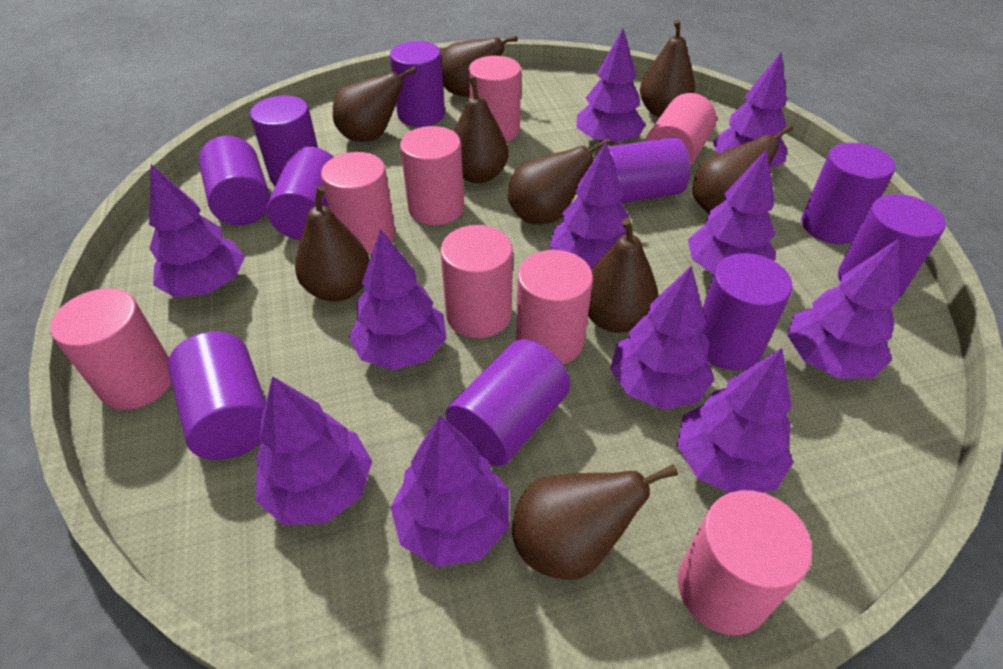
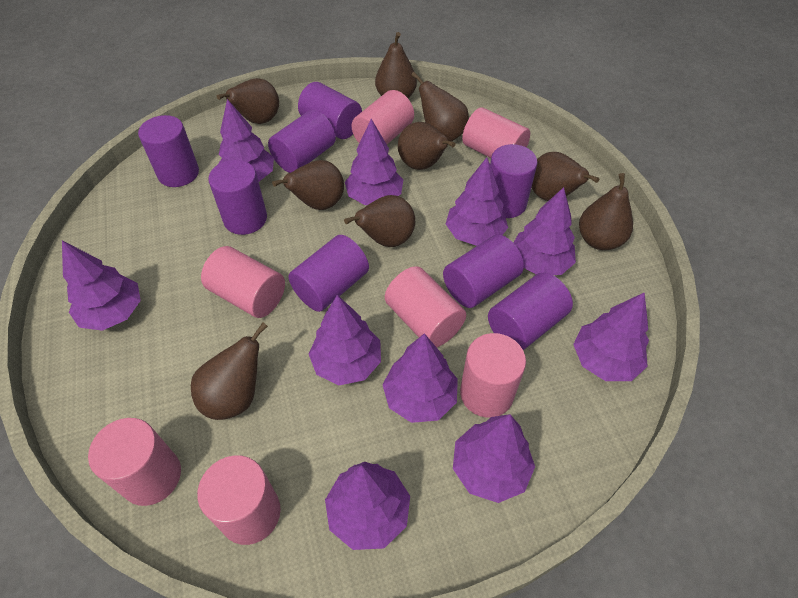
pink cylinder: [50,288,171,410] [321,152,395,254] [400,126,464,225] [440,225,513,338] [469,56,521,142] [516,250,593,364] [645,93,716,167] [678,490,812,635] = 8 -> [88,418,181,506] [197,455,281,545] [201,246,285,318] [351,90,414,144] [385,266,466,347] [460,333,526,418] [462,107,530,158] = 7
purple cylinder: [168,332,266,460] [198,136,270,226] [250,96,318,186] [267,147,334,240] [390,41,445,127] [445,339,570,466] [608,137,690,203] [702,253,793,370] [801,143,895,244] [838,194,946,298] = 10 -> [138,115,199,187] [208,160,267,235] [268,110,336,173] [288,235,369,312] [298,82,362,139] [443,235,524,308] [488,272,573,350] [490,144,537,218] = 8
purple tree: [149,164,245,297] [255,376,372,525] [349,229,447,370] [391,415,509,567] [550,142,629,270] [577,29,646,146] [610,265,714,410] [677,348,793,493] [688,149,776,274] [713,52,787,168] [787,239,899,379] = 11 -> [62,241,141,331] [218,99,274,182] [309,295,381,385] [325,462,410,550] [345,119,403,205] [382,333,458,423] [446,157,508,246] [453,414,535,503] [514,187,576,275] [573,292,649,381] = 10

